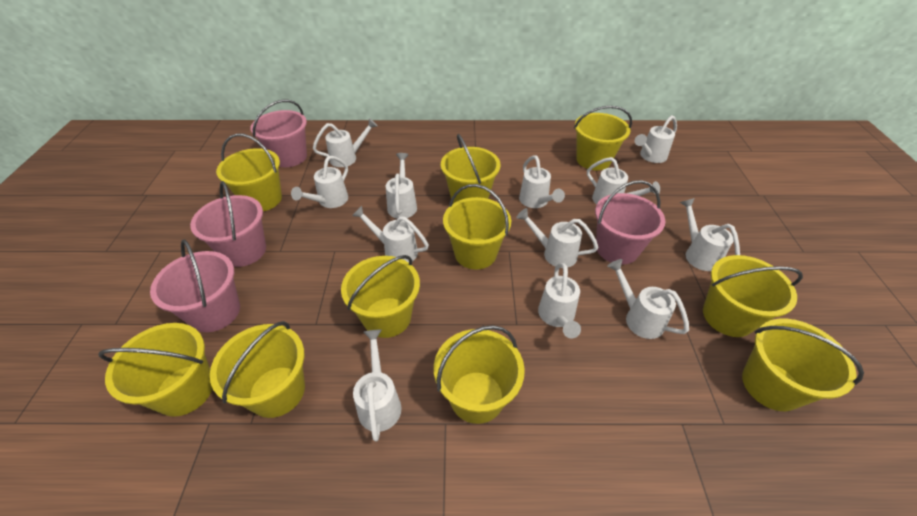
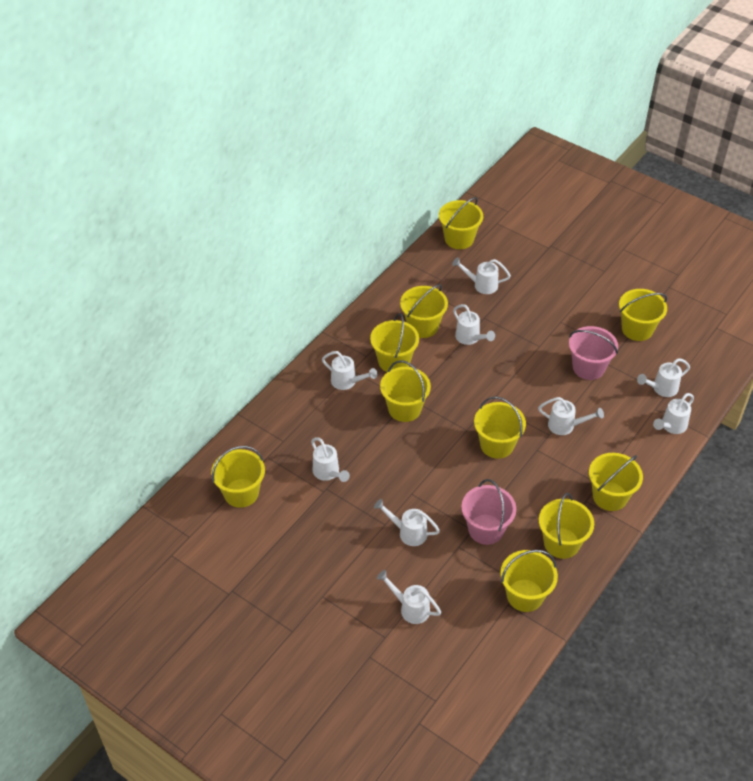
pink bucket: [150,239,240,332] [190,181,266,267] [251,100,307,167] [595,180,665,265] = 4 -> [461,479,516,545] [569,326,618,380] = 2
white watering can: [291,156,348,208] [313,118,378,167] [352,206,429,263] [353,330,401,442] [386,153,417,219] [516,208,599,268] [519,155,565,208] [538,263,581,339] [587,157,660,204] [607,259,689,339] [635,115,677,163] [680,198,740,271] = 12 -> [311,437,350,482] [322,351,377,390] [374,499,440,546] [377,570,441,624] [452,257,511,294] [453,304,495,345] [538,397,604,435] [637,358,690,397] [653,393,694,434] = 9

